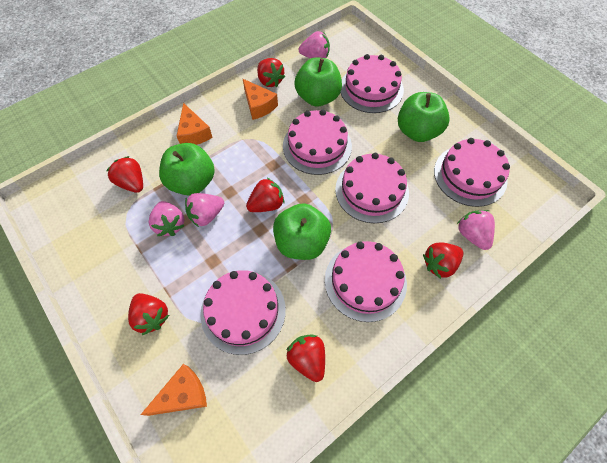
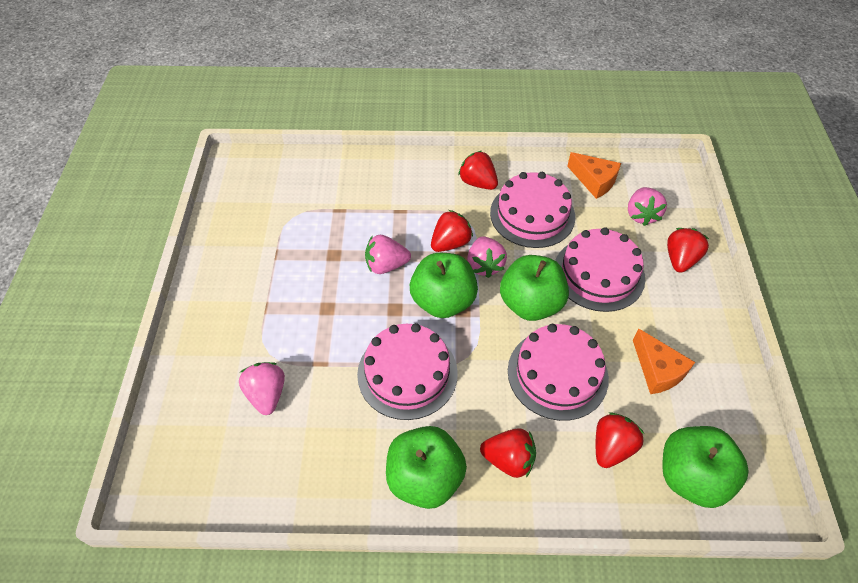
orange cheese: [141,364,207,416] [177,103,213,145] [243,79,278,120] = 3 -> [567,152,621,199] [633,328,695,394] = 2
pink cake: [200,270,286,355] [283,109,352,175] [325,241,407,322] [335,153,409,223] [340,54,404,113] [434,138,510,207] = 6 -> [357,323,458,420] [490,172,575,248] [508,324,609,421] [555,227,645,312] = 4
red strawberry: [107,156,143,193] [128,293,169,335] [246,178,284,212] [257,58,285,87] [286,334,325,382] [423,242,464,279] = 6 -> [431,210,473,252] [458,151,498,190] [480,428,536,478] [596,412,644,468] [667,228,709,273] = 5

